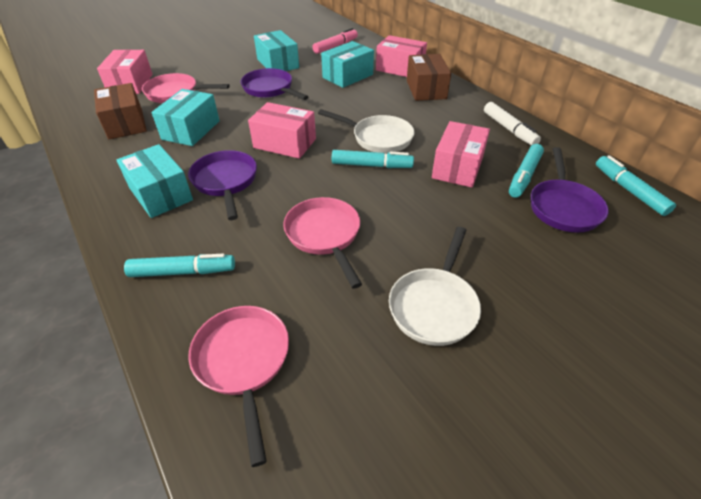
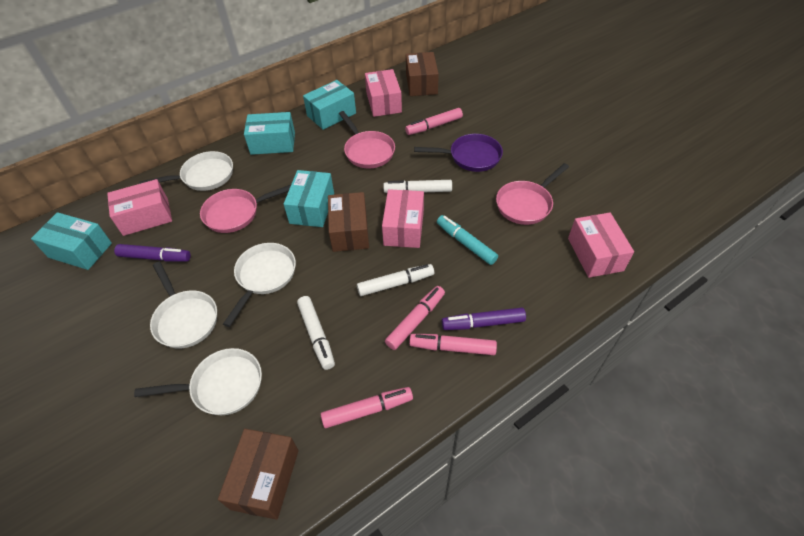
brown box: [94,83,147,139] [407,54,451,101] = 2 -> [218,429,299,520] [328,192,369,252] [406,52,439,96] = 3
pink marker: [312,28,358,54] = 1 -> [321,387,413,428] [385,286,445,350] [405,108,463,135] [409,334,497,355] = 4
purple marker: none = 0 -> [114,244,191,262] [442,308,526,330] = 2
purple pan: [188,150,257,220] [241,68,309,100] [531,147,609,233] = 3 -> [414,134,503,172] = 1
turquoise marker: [124,254,235,277] [332,150,414,168] [509,144,544,198] [596,155,676,216] = 4 -> [437,215,498,265] = 1
white marker: [484,102,541,146] = 1 -> [297,296,335,370] [357,264,434,296] [383,180,452,193] = 3
white pan: [318,109,414,153] [389,227,481,346] = 2 -> [134,348,262,415] [139,151,233,191] [150,262,217,348] [223,243,296,327] = 4

